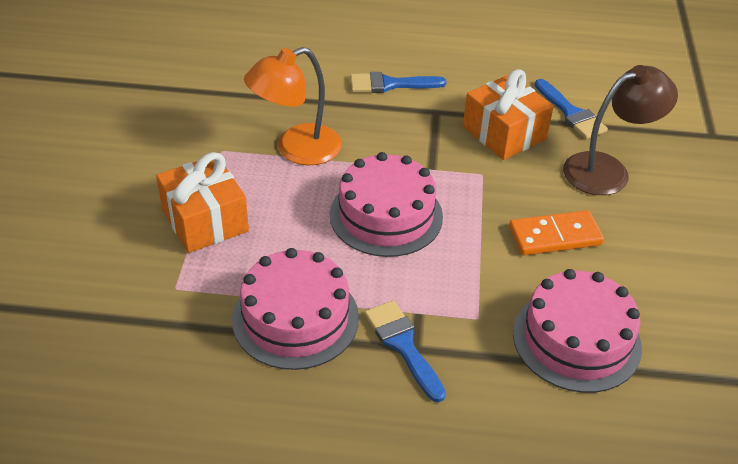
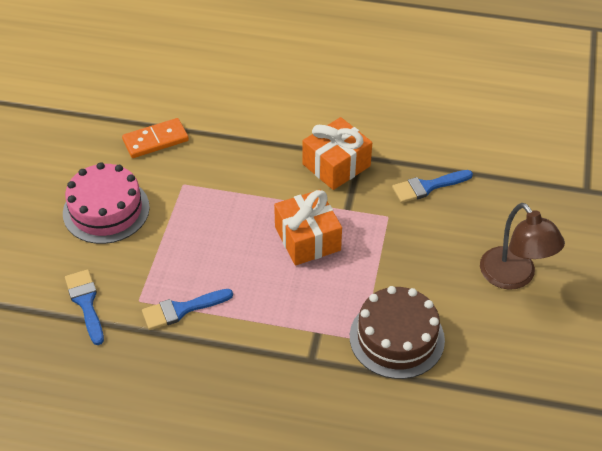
brown cake: none = 0 -> [350,286,445,379] = 1
orange lamp: [244,47,342,165] = 1 -> none = 0
pink cake: [232,248,359,370] [330,152,443,257] [513,269,642,393] = 3 -> [63,162,150,244] = 1

